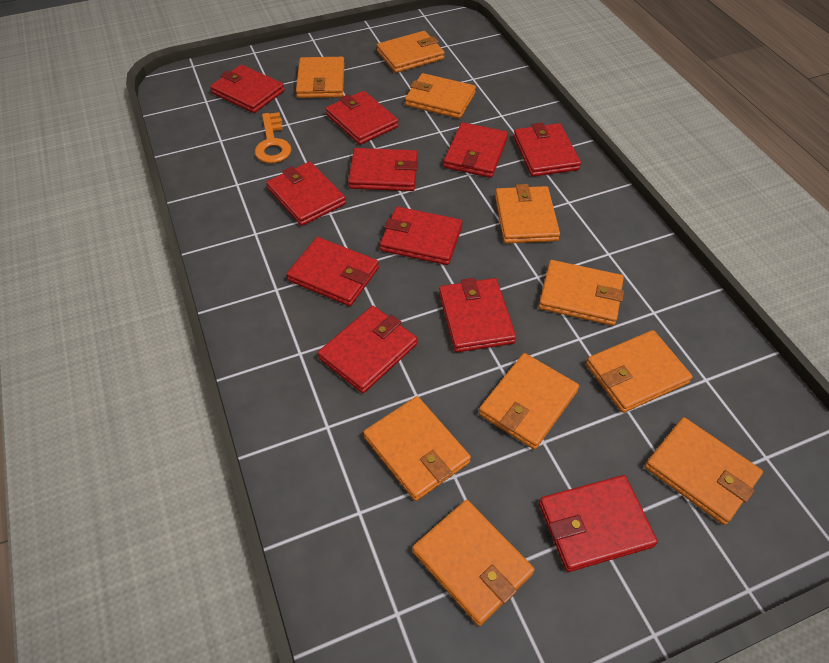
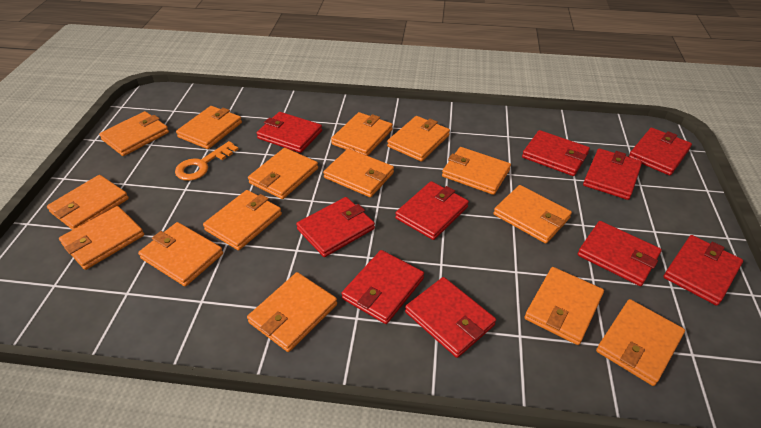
orange wallet: [296,57,345,98] [363,396,471,501] [377,31,445,73] [405,73,476,119] [412,500,535,626] [479,353,579,450] [495,184,560,243] [539,260,624,326] [586,330,693,413] [645,417,763,525] = 10 -> [47,175,129,230] [59,206,144,270] [99,111,169,156] [138,222,223,286] [176,106,242,149] [203,190,282,250] [247,272,337,352] [248,148,318,199] [323,148,394,197] [331,112,393,156] [387,116,450,162] [442,147,511,195] [493,185,572,244] [525,267,604,345] [596,299,685,386] = 15
red wallet: [210,65,285,113] [266,162,346,226] [287,237,379,306] [318,306,417,393] [326,91,399,145] [348,148,418,191] [380,207,462,265] [439,278,516,352] [444,122,508,178] [513,123,581,177] [539,475,658,572] = 11 -> [257,112,322,153] [296,197,375,257] [342,250,424,324] [395,181,469,240] [405,277,496,358] [522,130,590,176] [578,221,662,286] [583,148,642,200] [629,128,692,175] [664,235,743,306] = 10

